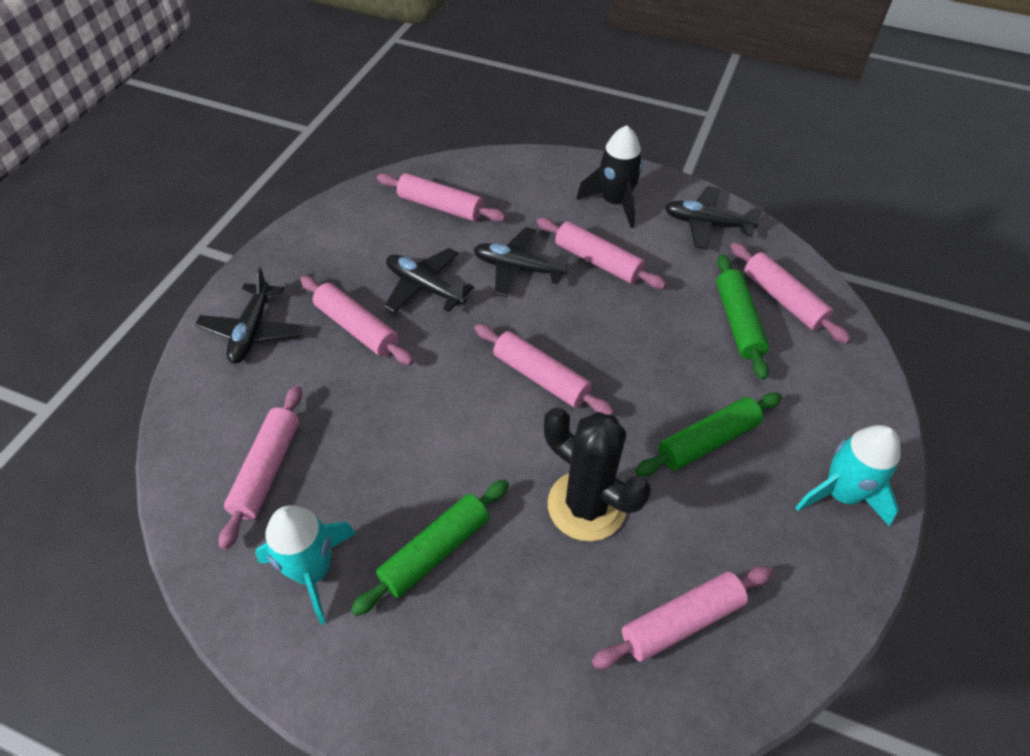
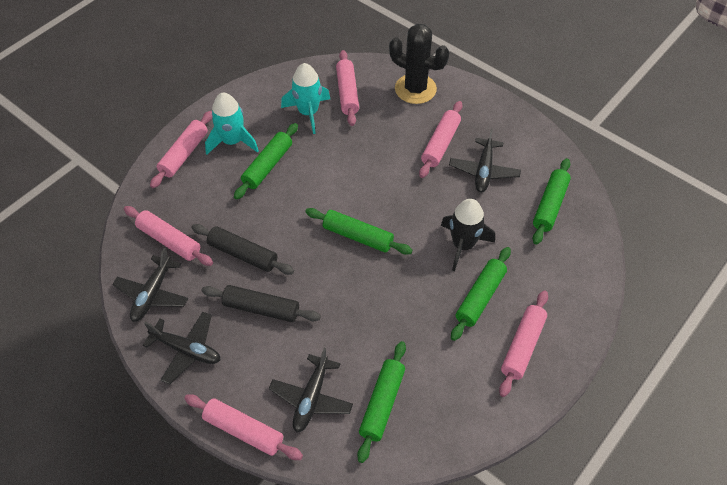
black rolling pin: none = 0 -> [191,224,294,275] [201,285,321,322] = 2
green rolling pin: [351,479,509,616] [635,392,782,476] [716,254,769,380] = 3 -> [234,123,298,200] [305,208,412,255] [357,341,406,463] [451,247,511,341] [533,158,571,245] = 5
pink rolling pin: [219,386,302,550] [300,276,414,365] [377,173,506,222] [475,324,614,415] [537,218,666,289] [592,566,773,669] [730,242,851,344] = 7 -> [124,206,213,266] [150,111,212,188] [184,394,303,460] [336,50,359,126] [419,101,463,178] [499,290,548,397] = 6

